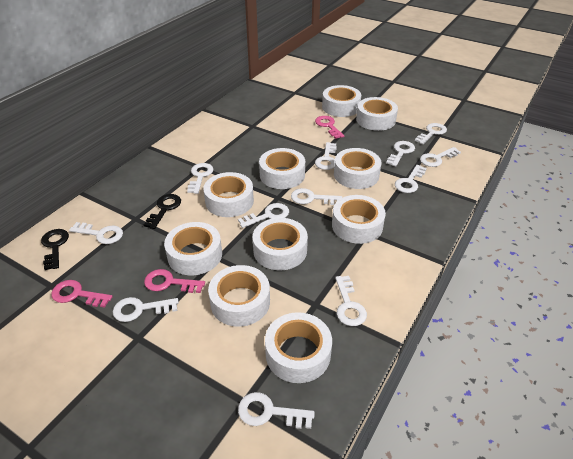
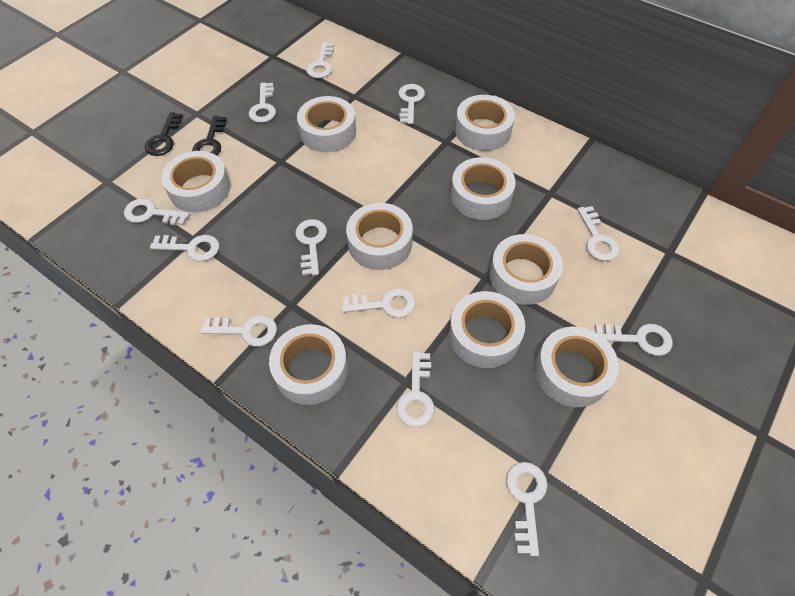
pink key: [51,280,113,308] [144,269,205,293] [315,116,345,139] = 3 -> none = 0
white tape: [164,222,222,275] [203,172,254,217] [208,265,270,327] [253,218,308,270] [259,148,305,189] [265,312,332,383] [322,85,361,117] [332,195,386,244] [334,148,381,189] [356,97,398,131] = 10 -> [161,151,230,212] [269,324,348,405] [297,96,356,152] [346,203,413,270] [449,291,525,368] [451,157,516,220] [455,95,515,151] [489,234,563,305] [535,327,619,407] = 9

